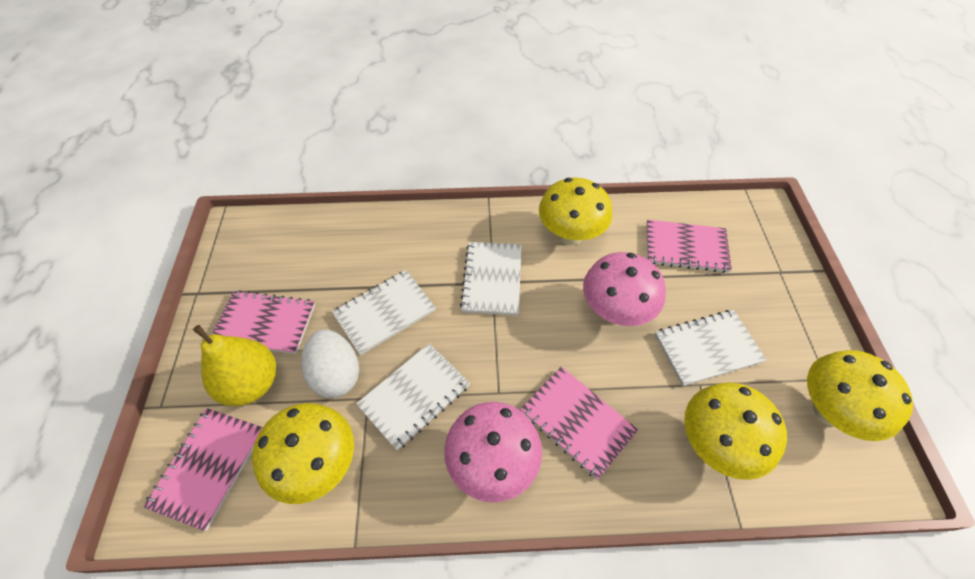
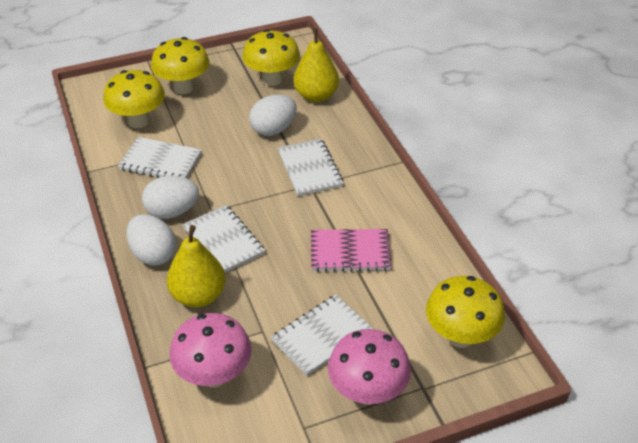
pink notebook: [143,408,263,531] [211,290,315,354] [521,366,638,479] [646,220,732,273] = 4 -> [311,229,392,272] = 1
white egg: [301,330,359,398] = 1 -> [126,214,176,266] [142,176,199,219] [249,94,297,136] = 3
yellow pear: [193,325,276,406] = 1 -> [167,225,226,307] [293,28,339,102] = 2

